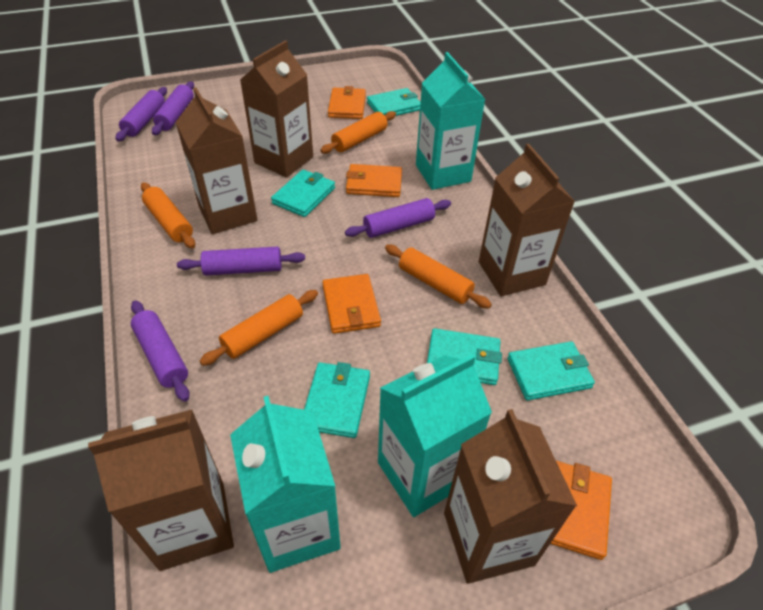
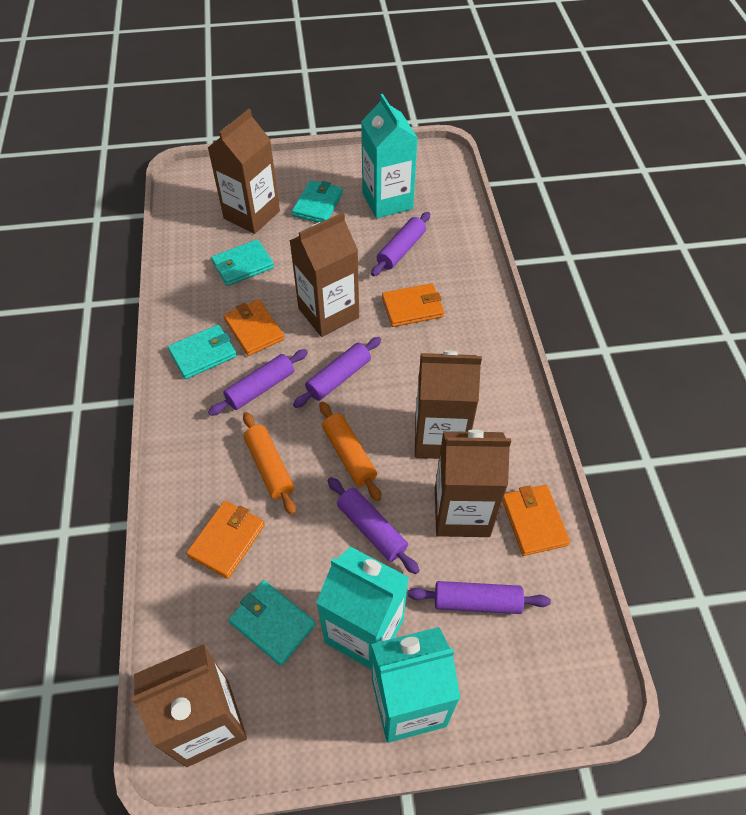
orange rolling pin: [141,183,195,249] [200,290,318,366] [320,111,396,154] [385,245,492,309] = 4 -> [243,412,296,515] [320,402,381,501] = 2
turquoise wallet: [271,169,335,217] [304,362,370,438] [367,88,421,116] [427,328,502,385] [507,341,595,401] = 5 -> [168,325,237,379] [211,239,274,286] [229,580,316,666] [292,180,343,222] = 4

